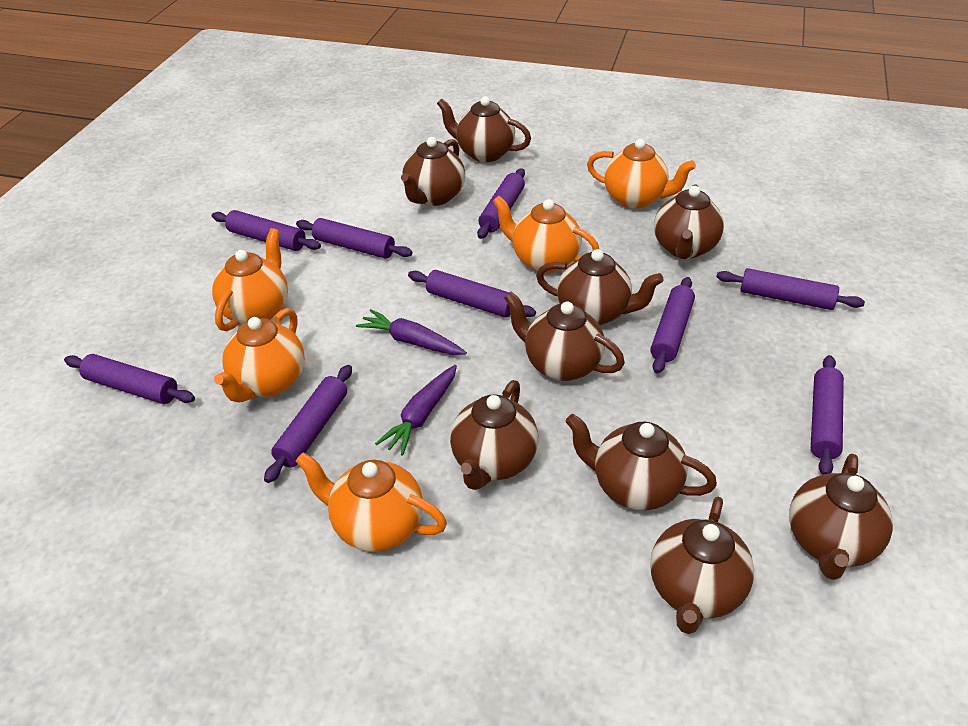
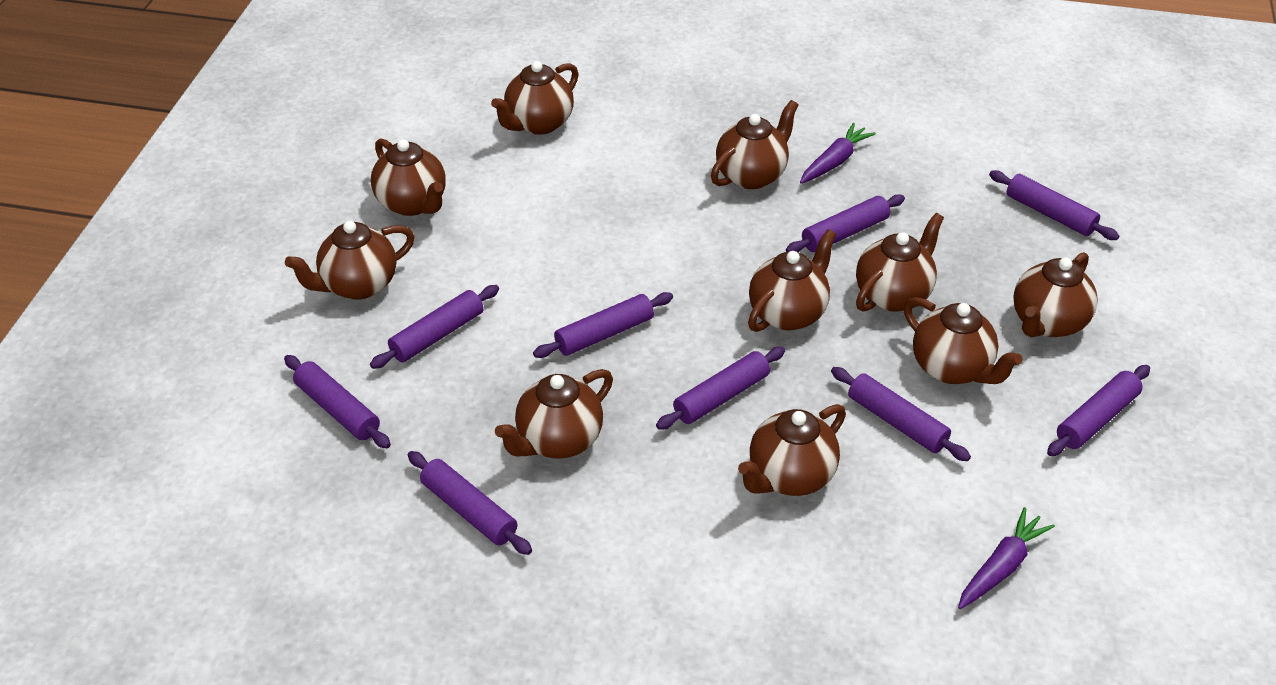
brown teapot: [401,137,465,206] [437,96,531,162] [450,380,538,490] [504,292,625,381] [536,249,664,325] [566,414,717,510] [650,497,754,634] [654,184,724,259] [789,454,893,580] = 9 -> [285,221,415,299] [371,138,446,216] [491,61,579,135] [495,369,613,458] [711,100,799,189] [738,404,846,496] [748,229,836,332] [856,213,944,312] [904,297,1023,384] [1013,252,1098,337] = 10
orange teapot: [212,228,288,331] [214,308,305,403] [295,452,447,552] [493,196,599,273] [587,139,696,208] = 5 -> none = 0

